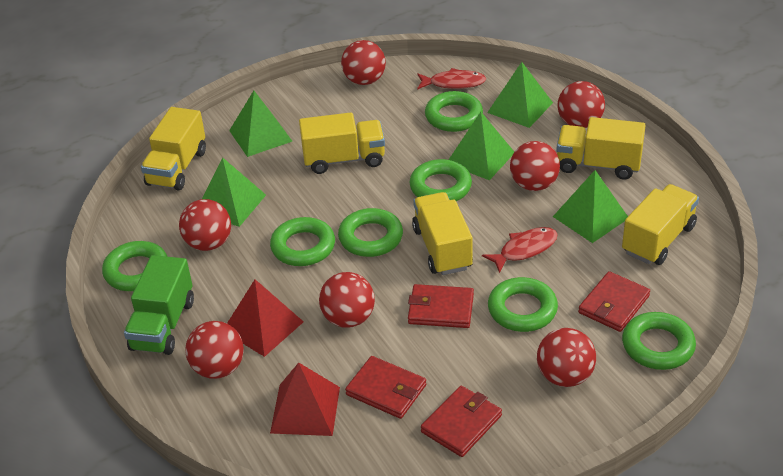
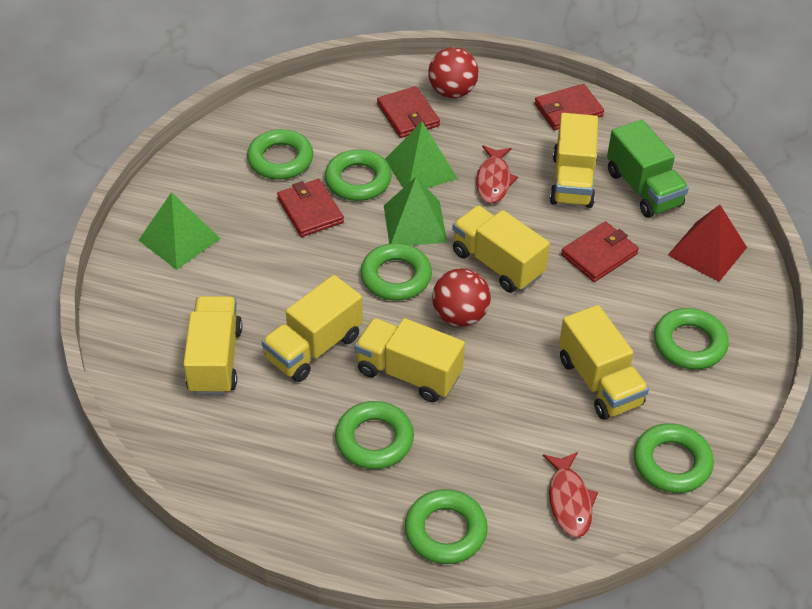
green pyramid: [202,157,266,227] [229,91,292,157] [449,112,514,180] [487,62,553,128] [553,170,628,243] = 5 -> [138,192,221,270] [384,177,447,245] [385,122,458,188] = 3
red ball: [179,199,231,251] [185,321,244,379] [319,272,375,328] [341,40,386,85] [510,141,560,191] [537,328,596,387] [557,81,605,128] = 7 -> [428,47,478,98] [432,268,491,327] = 2
red pyramid: [227,279,304,357] [270,363,340,436] = 2 -> [668,205,747,282] = 1
yellow truck: [141,107,206,191] [299,112,385,174] [412,192,473,275] [556,117,646,180] [622,184,699,265] = 5 -> [183,296,242,395] [262,275,363,382] [355,318,465,402] [452,206,550,293] [550,113,598,208] [559,305,649,420] = 6

